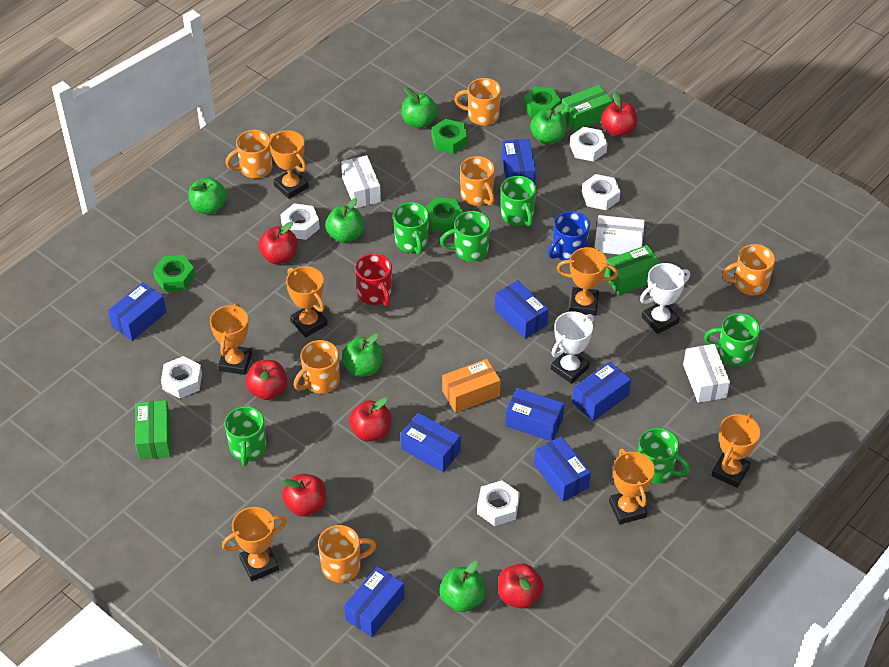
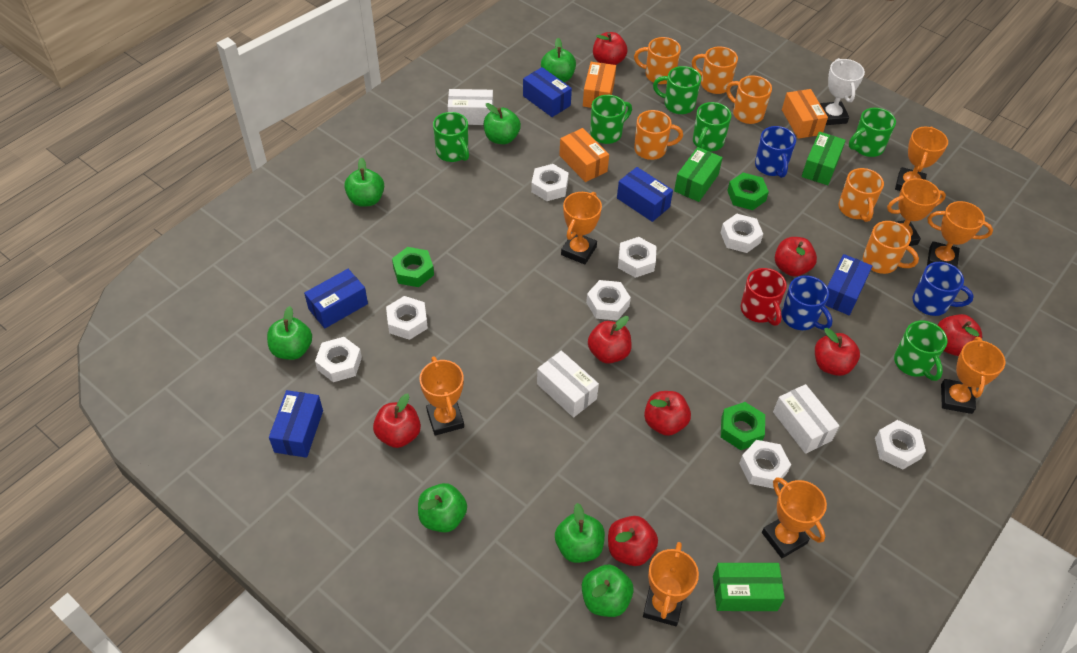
blue box: [108,282,166,341] [344,567,405,637] [401,413,461,472] [495,280,549,339] [502,139,536,183] [505,388,564,441] [534,436,591,501] [572,362,631,421] = 8 -> [269,390,323,458] [304,269,368,328] [523,67,572,117] [617,167,673,222] [825,254,872,315] = 5
blue mug: [548,211,590,260] = 1 -> [755,126,796,178] [781,275,832,330] [912,262,974,316] = 3
green apple: [189,177,227,214] [325,198,364,243] [341,333,383,377] [402,88,438,128] [440,561,486,612] [530,104,567,144] = 6 -> [267,306,312,360] [344,157,384,207] [418,483,467,533] [484,103,521,144] [541,38,576,82] [555,503,605,563] [582,565,634,617] = 7
green nut: [153,255,195,292] [425,197,463,232] [432,119,468,154] [523,87,561,118] = 4 -> [392,247,434,287] [721,402,765,450] [727,173,769,210] = 3
orange box: [442,359,501,413] = 1 -> [559,128,609,182] [583,62,616,108] [782,89,828,139] = 3
orange trophy: [210,303,252,375] [222,507,287,582] [269,130,309,199] [286,266,328,337] [557,247,618,316] [609,449,655,524] [711,414,760,488] = 7 -> [419,357,464,436] [561,192,602,265] [643,542,699,626] [762,477,827,558] [887,178,946,246] [895,126,948,191] [927,201,993,268] [941,337,1006,414] = 8
red apple: [246,360,288,400] [258,222,297,264] [282,474,326,517] [349,397,391,442] [498,563,544,609] [601,92,638,137] = 6 -> [373,394,421,448] [588,316,632,364] [593,32,627,65] [608,516,658,566] [644,391,691,436] [775,237,817,276] [815,328,860,376] [938,314,982,356] = 8
white nut: [161,356,202,398] [280,203,320,240] [477,480,520,526] [570,127,607,162] [582,174,621,210] = 5 -> [315,337,362,382] [386,296,428,340] [531,164,569,201] [586,280,631,321] [618,237,657,278] [721,214,763,253] [739,440,791,489] [875,420,926,470] = 8
white trophy: [551,311,594,384] [640,263,690,334] = 2 -> [820,58,865,125] = 1

